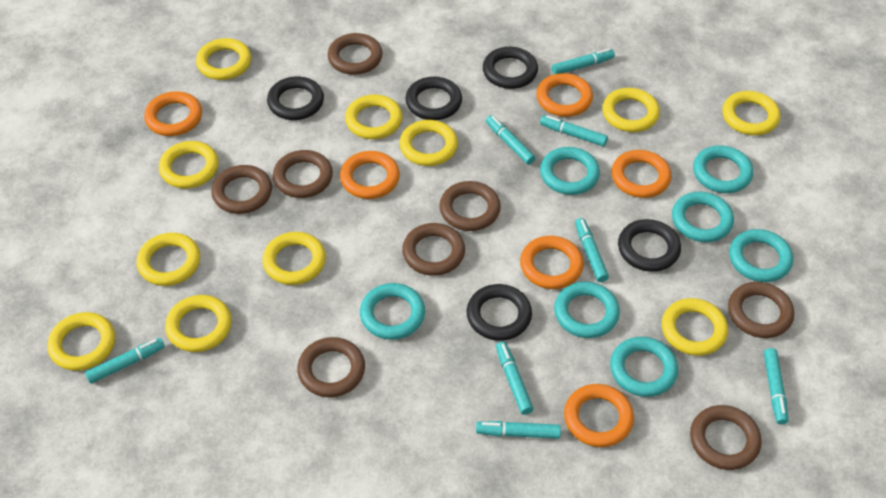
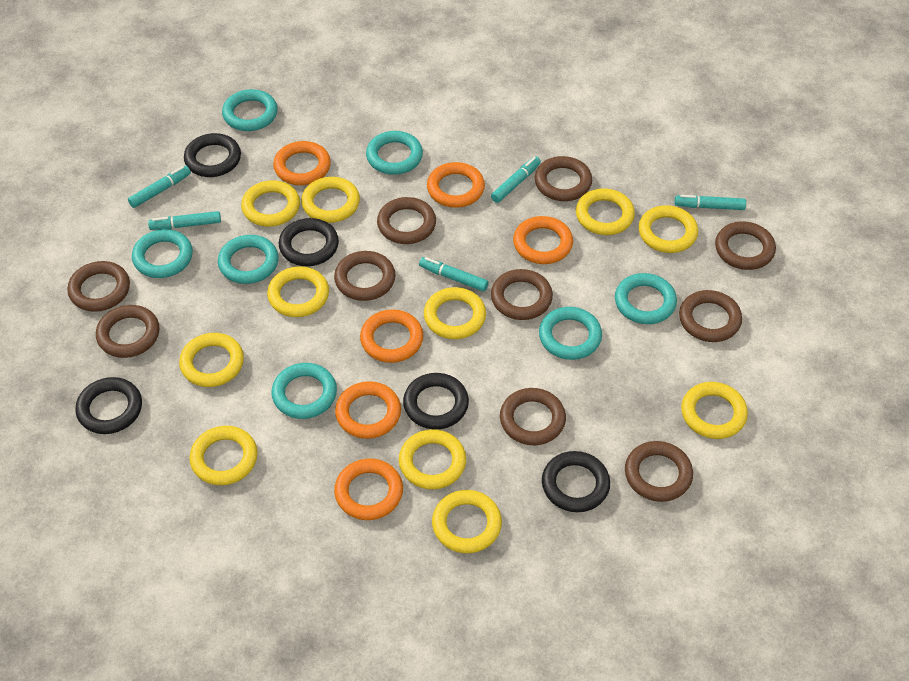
brown ring: [211,165,272,214] [273,150,333,198] [297,337,365,397] [328,33,383,75] [402,223,465,276] [439,181,501,231] [690,405,762,470] [728,282,794,338] = 8 -> [67,261,130,312] [96,305,160,358] [334,251,396,301] [377,197,436,244] [491,269,553,320] [500,388,566,445] [535,156,592,201] [625,441,693,502] [679,290,742,342] [715,221,776,270] = 10
turquoise marker: [85,338,165,384] [476,421,561,439] [486,115,535,165] [496,341,533,415] [540,115,608,146] [552,48,615,74] [575,218,609,282] [764,348,788,424] = 8 -> [128,166,191,208] [148,211,221,230] [419,257,489,292] [491,156,541,203] [674,195,746,210] = 5

